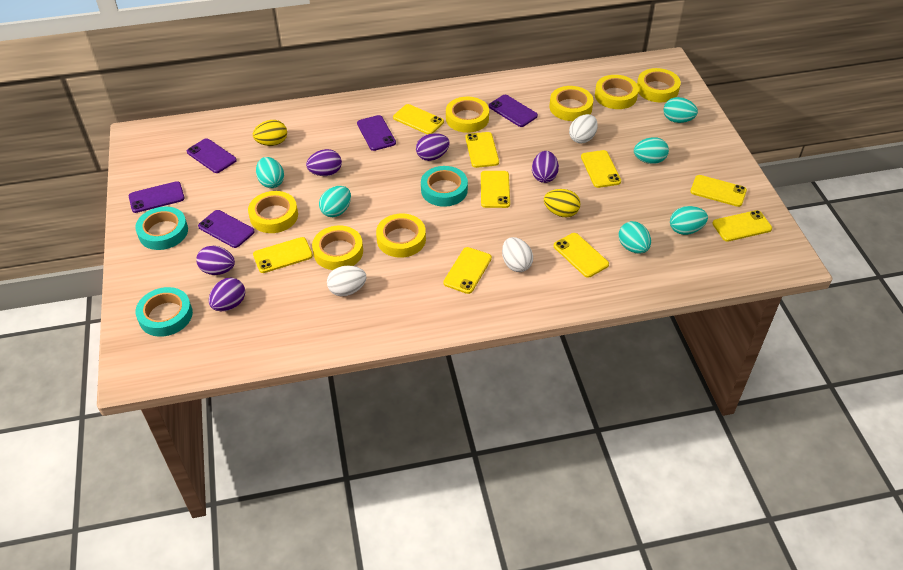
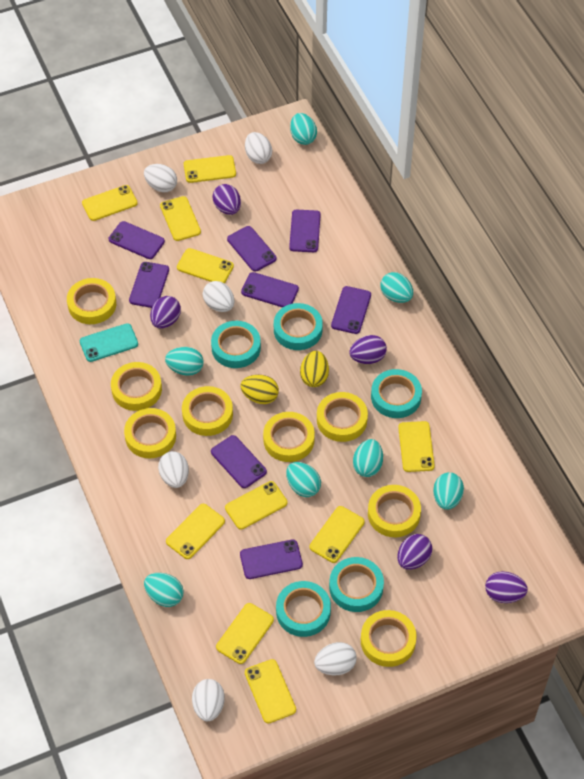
purple phone: [129,181,185,213] [187,138,237,173] [198,210,255,248] [357,115,396,151] [489,95,538,127] = 5 -> [109,221,165,259] [129,262,169,308] [211,435,267,488] [227,226,277,272] [240,539,303,579] [241,272,299,307] [289,210,321,252] [331,286,371,334] = 8
turquoise egg: [256,157,284,188] [319,186,351,217] [618,221,651,254] [634,137,669,164] [663,97,698,123] [670,206,708,235] = 6 -> [144,573,184,607] [165,347,203,376] [286,462,321,497] [290,113,317,145] [353,439,383,477] [380,272,413,303] [433,472,464,510] = 7
turquoise phone: none = 0 -> [80,323,138,362] = 1
turquoise tape: [135,207,188,250] [136,287,193,337] [421,166,468,207] = 3 -> [211,321,261,368] [274,303,323,350] [276,581,331,637] [329,557,384,612] [371,369,422,418] = 5
white egg: [327,265,367,296] [502,237,533,272] [569,114,598,144] = 3 -> [144,164,177,192] [158,451,189,488] [192,679,225,721] [203,281,235,312] [245,132,272,164] [314,642,357,676] = 6
yellow phone: [253,237,313,273] [393,104,444,134] [443,247,492,294] [465,132,499,168] [481,171,510,208] [554,233,609,278] [581,150,621,188] [690,175,747,207] [712,210,772,242] = 9 -> [82,185,138,221] [160,196,201,241] [166,504,225,559] [177,248,234,284] [184,155,236,183] [216,603,274,664] [225,481,287,530] [245,659,296,723] [310,506,365,563] [398,421,435,472] = 10
yellow tape: [248,191,298,233] [312,226,363,270] [376,213,426,258] [446,97,489,133] [549,86,593,121] [595,75,639,109] [637,68,681,102] = 7 -> [67,278,116,324] [111,362,162,411] [124,408,176,458] [182,386,233,436] [263,412,315,462] [317,392,368,442] [361,610,417,667] [368,485,421,537] = 8

